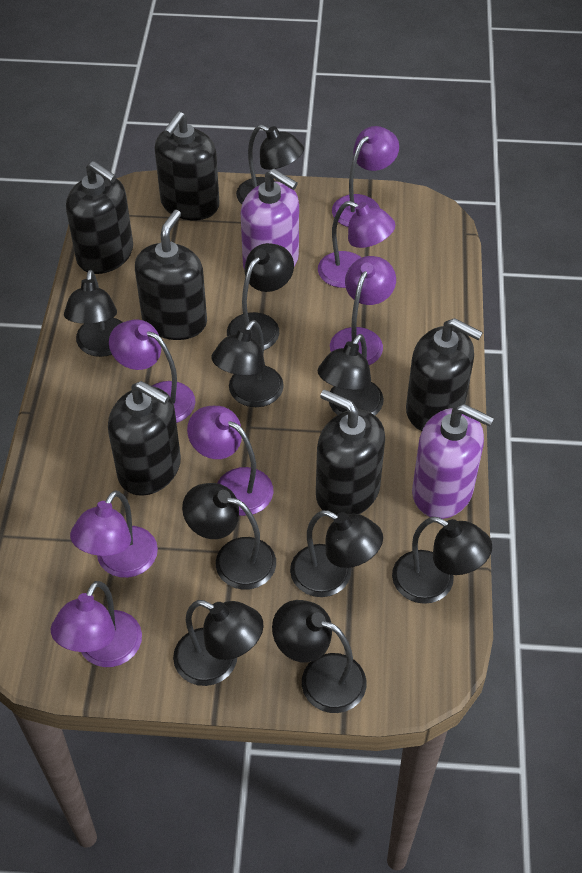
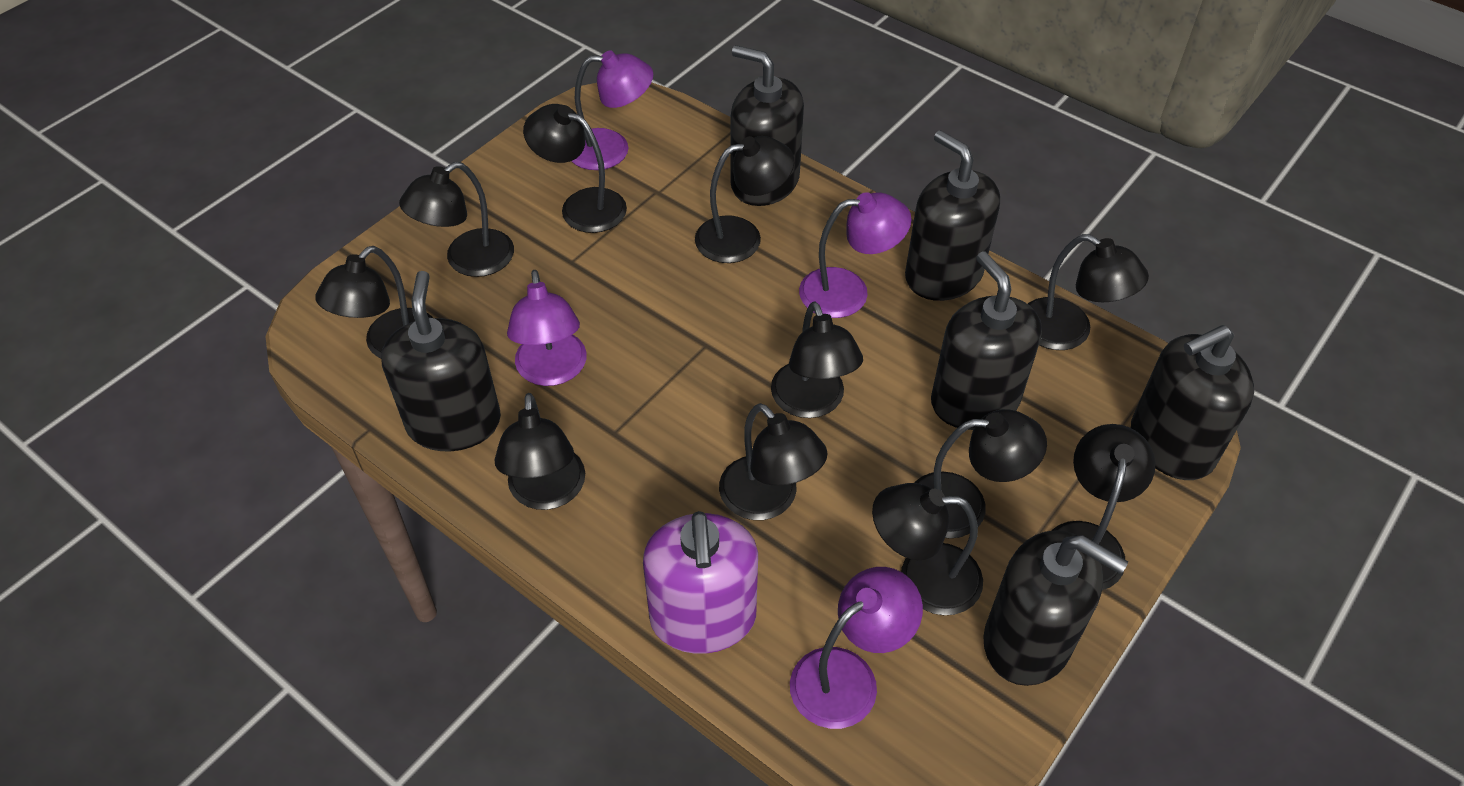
black lamp: [64,270,123,357] [173,600,264,686] [182,483,276,590] [211,320,284,407] [227,243,294,350] [236,125,304,204] [272,600,367,713] [290,510,383,597] [318,334,384,415] [392,517,492,604] = 10 -> [315,246,433,358] [399,162,514,277] [494,393,585,510] [523,104,627,233] [695,136,794,263] [719,403,828,520] [771,301,863,418] [872,483,983,615] [914,409,1047,539] [1028,234,1149,350] [1051,424,1156,590] = 11
purple lamp: [51,581,142,667] [70,491,158,578] [109,319,195,423] [187,406,273,516] [318,201,395,288] [330,256,396,365] [332,126,399,227] = 7 -> [507,270,587,386] [572,50,653,170] [790,567,923,729] [799,192,911,318] = 4
purple soap dispenser: [241,169,299,270] [412,404,494,519] = 2 -> [643,511,758,654] = 1

